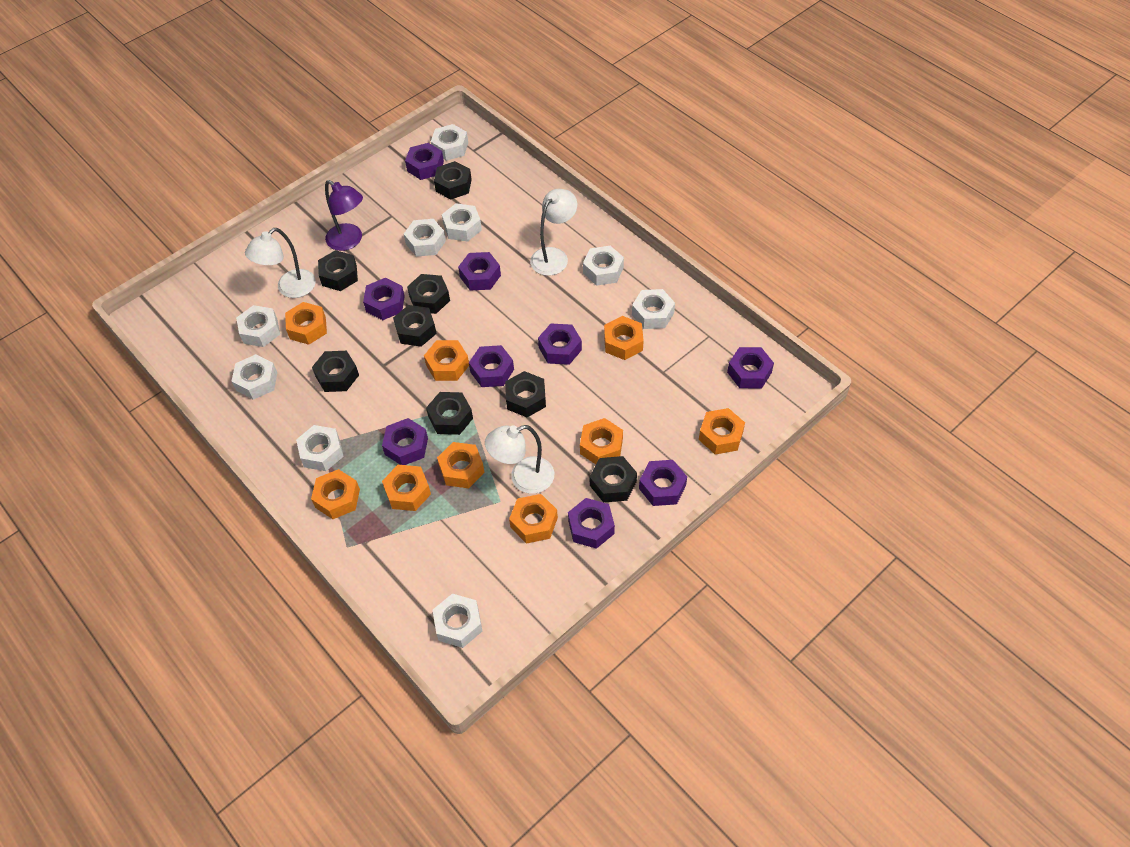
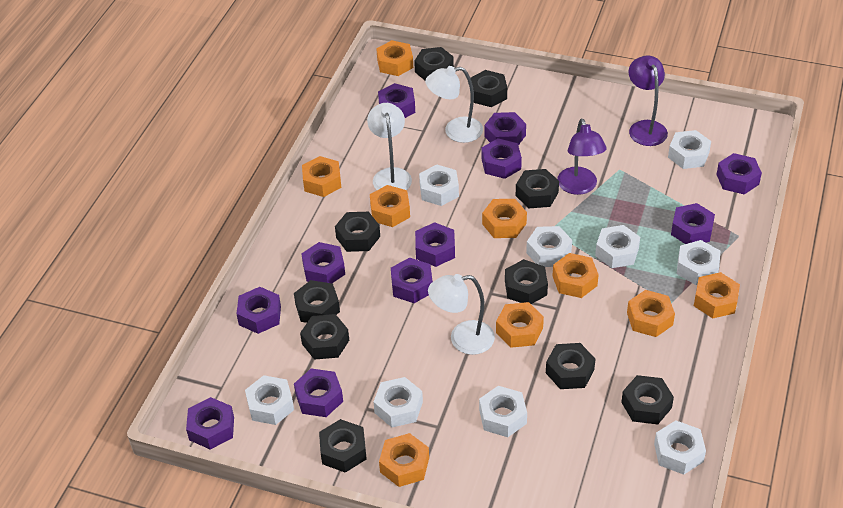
black nut: [312,351,359,392] [318,250,358,291] [393,305,437,347] [407,274,450,314] [426,392,473,435] [434,161,472,199] [505,371,546,417] [590,456,637,503] = 8 -> [294,280,340,323] [300,314,349,360] [319,419,367,473] [335,212,380,252] [414,47,454,81] [471,70,507,107] [505,259,548,304] [516,169,559,208] [546,343,595,389] [621,375,674,424] = 10
purple lamp: [325,180,363,251] = 1 -> [557,119,607,195] [628,55,668,146] = 2
purple nut: [363,278,405,320] [382,418,428,465] [405,143,444,180] [458,252,501,291] [469,345,514,387] [538,324,582,365] [568,498,615,549] [639,460,687,506] [727,347,774,389] = 9 -> [186,397,234,450] [236,287,281,334] [294,368,343,417] [301,242,345,283] [378,83,415,118] [391,257,433,303] [415,222,455,267] [482,139,522,179] [485,112,526,146] [671,203,715,244] [716,153,762,194] = 11

